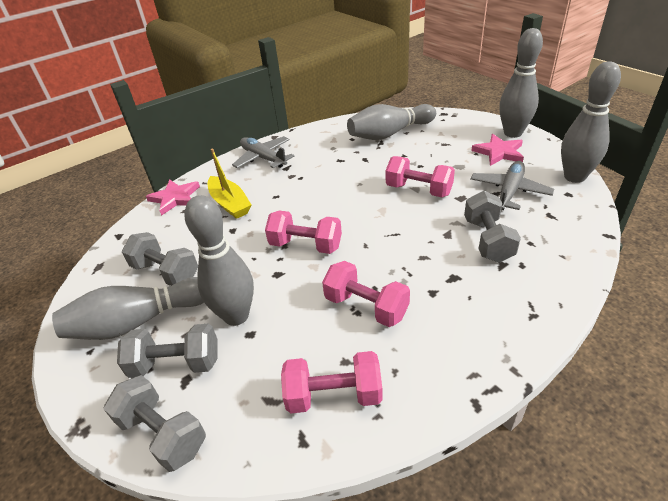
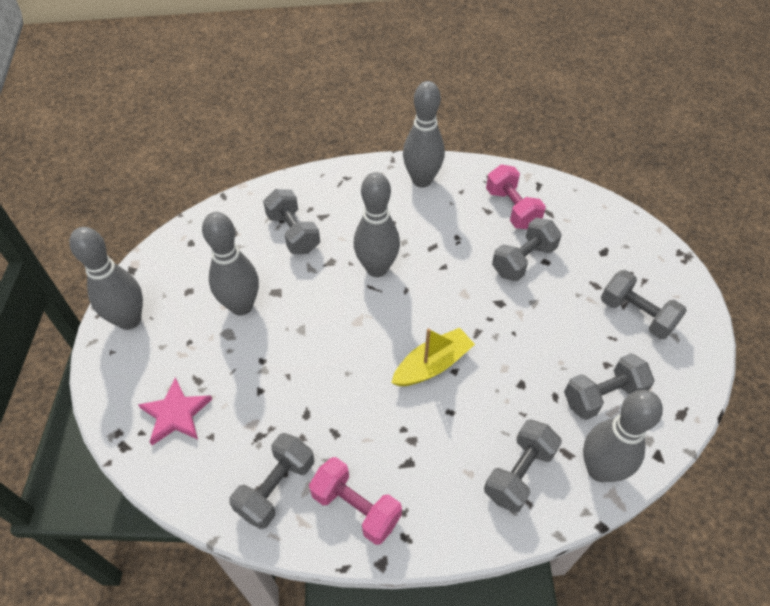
grey dumbbell: [103,375,206,472] [117,324,217,378] [122,232,198,286] [464,191,521,263] = 4 -> [229,433,314,529] [263,189,320,254] [484,419,562,513] [492,218,562,281] [564,353,655,420] [601,270,687,339] = 6
grey plane: [232,136,294,168] [470,161,554,210] = 2 -> none = 0
pink dumbbell: [265,211,342,254] [281,351,383,413] [322,261,410,327] [386,156,455,197] = 4 -> [309,457,402,545] [486,165,546,229] = 2
pink star: [146,180,200,216] [471,134,524,166] = 2 -> [138,378,212,445] = 1

